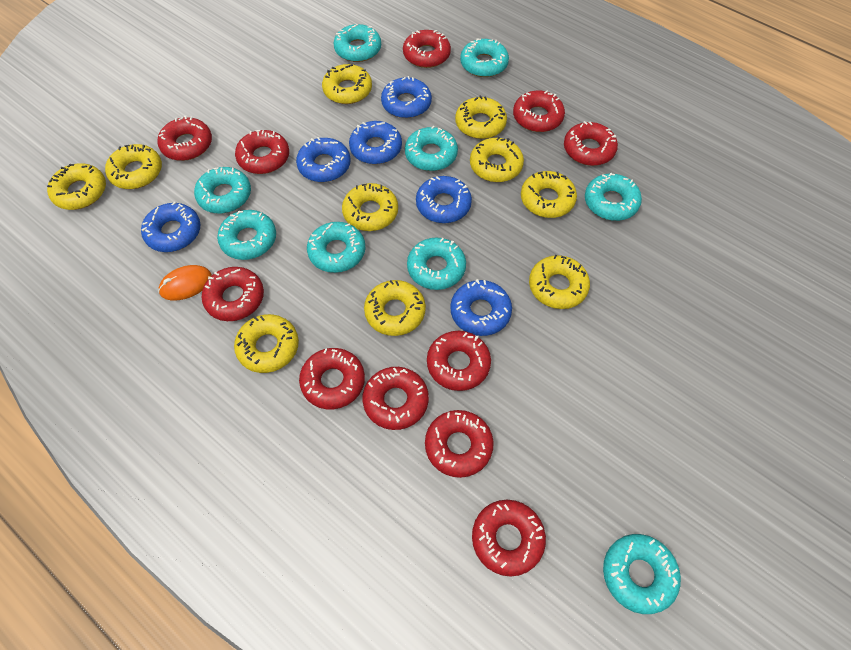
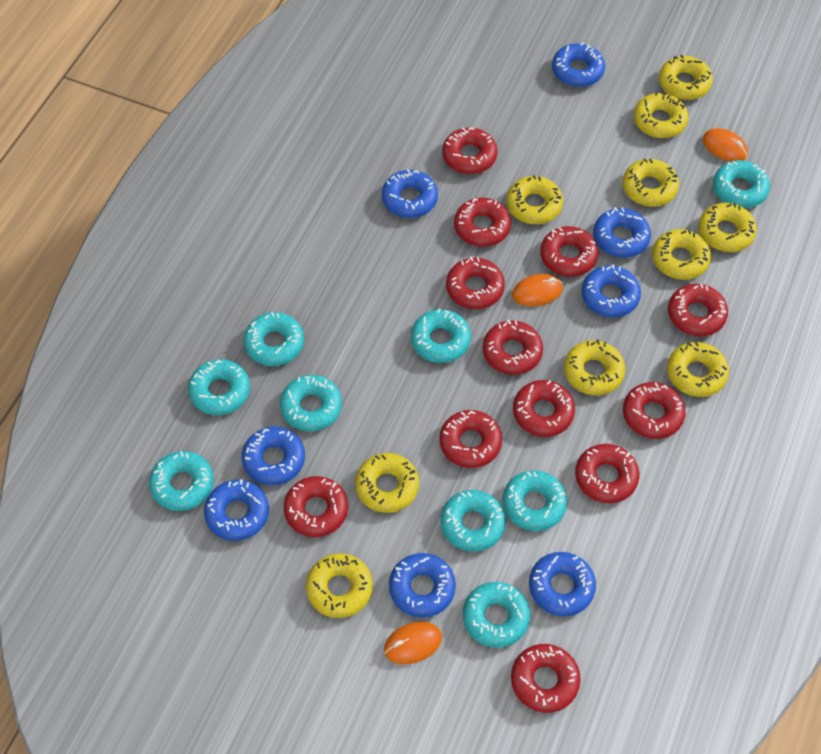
blue donut: [141,202,201,252] [296,137,350,182] [349,121,402,164] [381,76,432,118] [416,176,472,223] [450,279,512,336] = 6 -> [204,479,269,541] [242,427,305,485] [382,169,438,218] [389,553,456,618] [529,552,596,616] [552,43,605,87] [581,264,641,318] [593,207,651,258] = 8
orange mouse: [158,265,212,300] = 1 -> [384,622,442,664] [512,274,563,307] [703,128,748,161] = 3
red donut: [157,116,212,161] [201,267,264,321] [235,130,289,174] [299,348,365,409] [363,367,429,430] [403,30,451,68] [425,410,494,478] [427,331,491,391] [472,500,546,576] [513,91,565,132] [564,121,618,166] = 11 -> [284,476,348,537] [439,410,502,468] [442,127,498,174] [446,257,505,309] [454,198,511,247] [483,320,543,375] [511,644,581,713] [513,380,575,437] [540,226,598,277] [575,444,639,503] [623,382,685,439] [668,284,728,336] = 12

